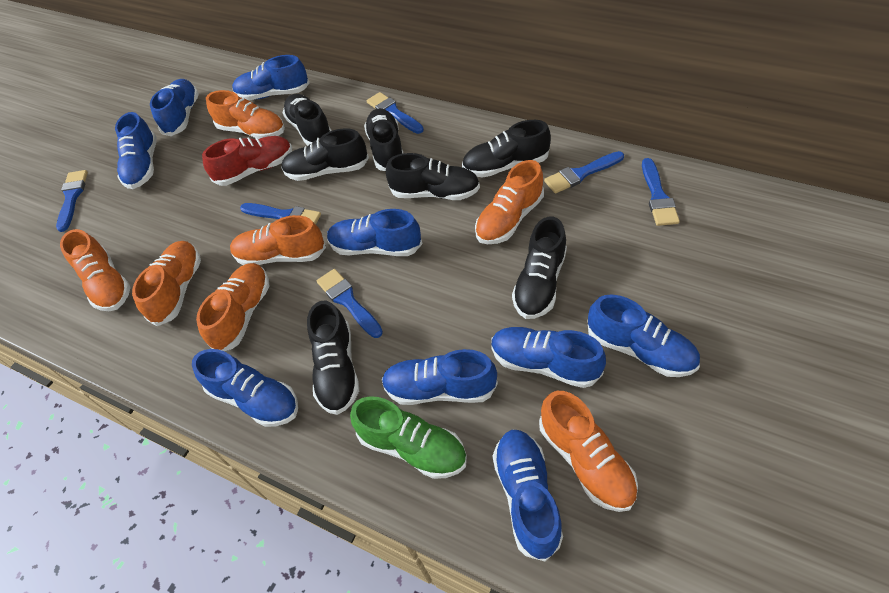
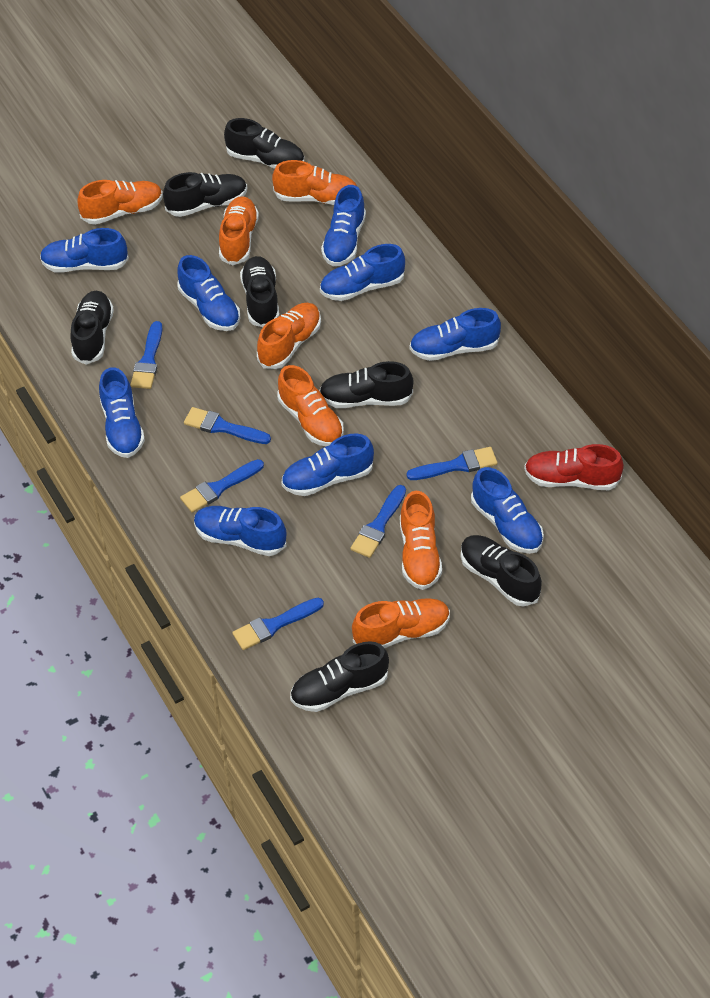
green shoe: [350,396,467,479] = 1 -> none = 0

